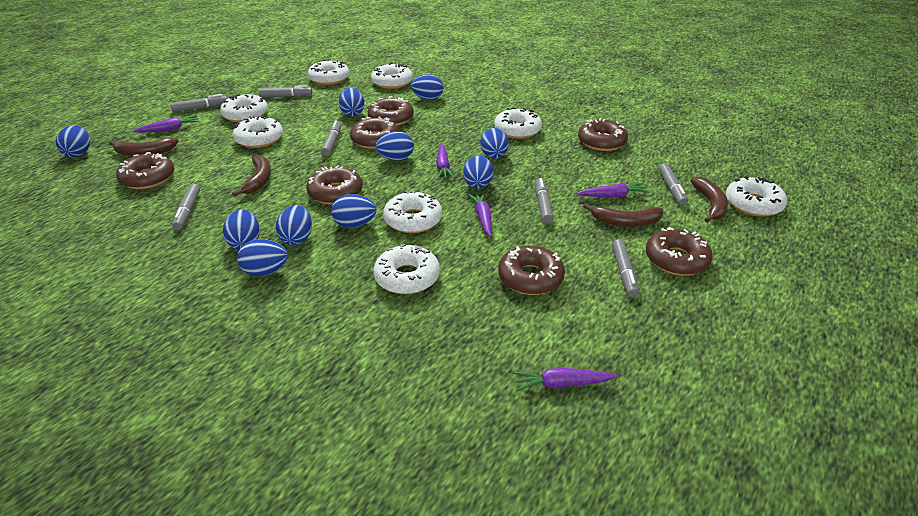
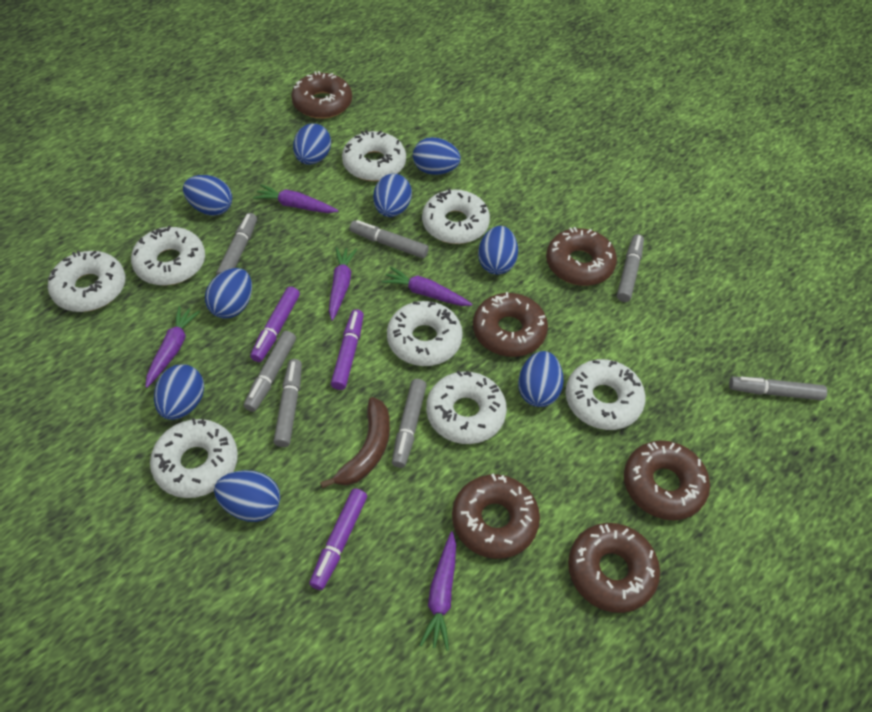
blue egg: [56,125,90,157] [223,209,260,250] [237,239,288,276] [276,205,312,245] [331,194,376,228] [339,88,365,116] [376,131,414,161] [411,74,443,100] [463,156,494,189] [480,128,509,159] = 10 -> [154,364,204,420] [183,175,232,216] [205,268,252,319] [214,470,280,522] [293,123,331,165] [373,174,412,217] [413,137,461,175] [478,226,518,275] [518,351,564,407] = 9
brown banana: [109,138,178,156] [232,155,271,197] [583,203,663,227] [691,177,728,223] = 4 -> [320,397,390,488] = 1
brown donut: [116,152,175,189] [306,166,363,205] [350,117,399,149] [368,96,414,126] [498,246,565,295] [578,118,628,151] [646,227,713,276] = 7 -> [291,71,352,119] [452,473,540,559] [473,292,548,357] [546,227,617,286] [568,523,660,613] [624,440,710,520] = 6
purple marker: none = 0 -> [250,287,300,362] [309,488,367,590] [331,309,364,390] = 3

